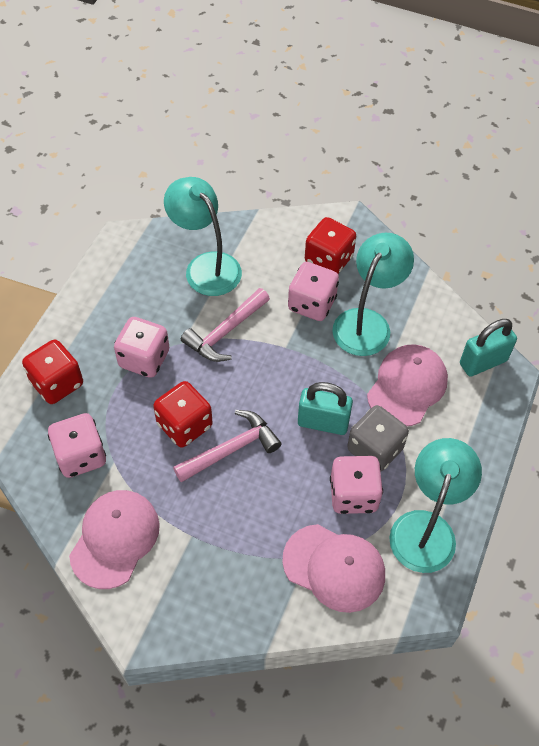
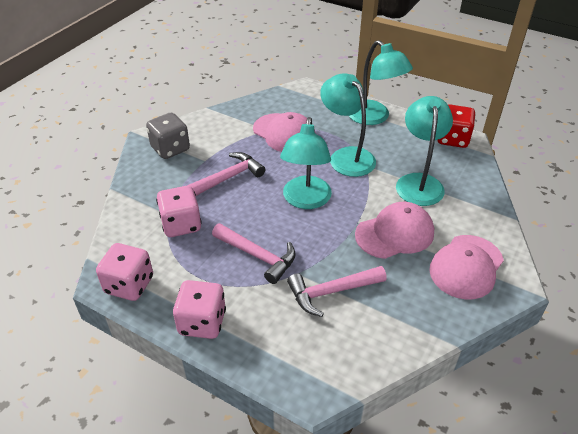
pink dice: [48,413,106,478] [114,317,169,378] [288,262,339,321] [330,456,383,514] = 4 -> [96,243,153,301] [156,186,202,237] [173,280,226,339] = 3
pink hammer: [173,410,281,483] [181,288,270,362] = 2 -> [187,152,265,196] [212,223,296,284] [287,266,387,317] = 3
red dice: [22,339,83,404] [153,381,212,448] [305,217,356,274] = 3 -> [437,104,476,148] = 1
turquoise lamp: [164,177,242,296] [332,233,414,356] [389,438,482,573] = 3 -> [280,117,332,209] [320,73,376,177] [349,40,413,125] [396,96,453,206] = 4
turquoise padlock: [298,382,353,435] [460,319,517,377] = 2 -> none = 0

